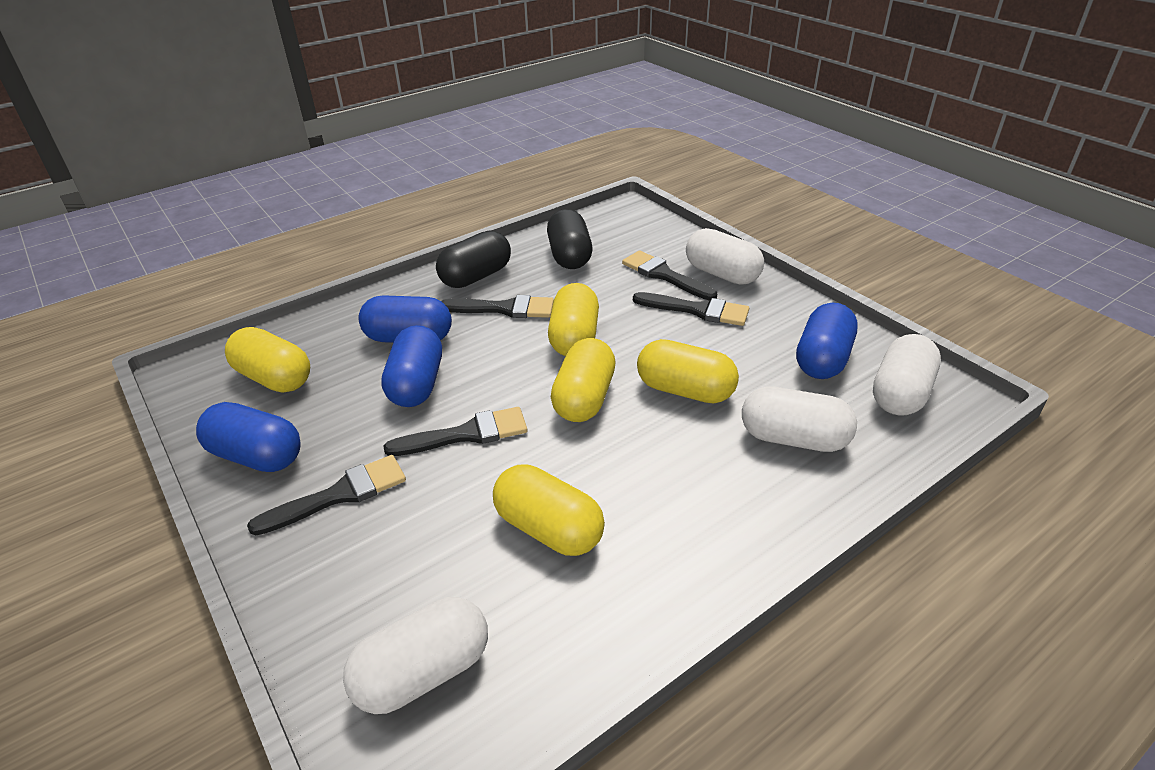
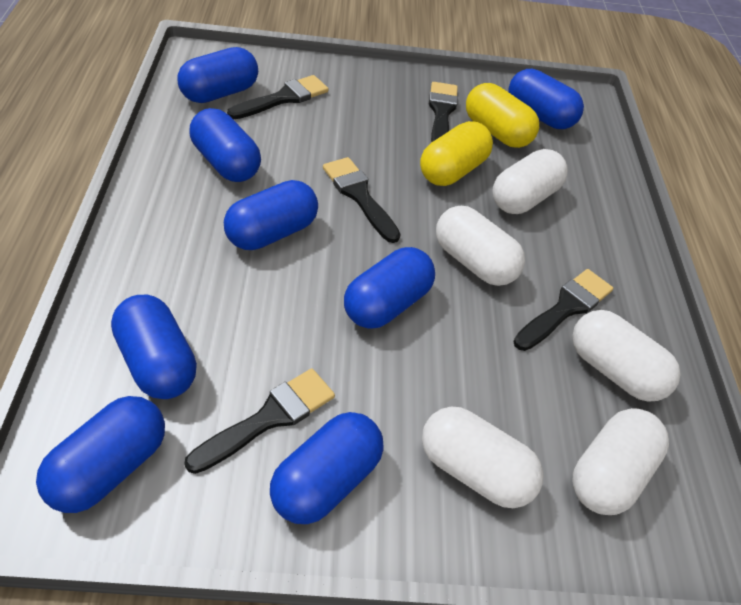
black capsule: [436,230,511,288] [547,209,592,269] = 2 -> none = 0
blue capsule: [196,402,301,472] [358,295,452,343] [381,325,442,407] [796,303,858,379] = 4 -> [36,396,165,513] [111,295,197,399] [177,47,258,103] [190,108,261,182] [224,180,318,250] [270,412,383,524] [344,247,435,329] [508,69,584,129] = 8
white capsule: [343,597,488,714] [686,228,764,285] [742,387,857,452] [873,334,941,416] = 4 -> [422,407,544,508] [436,206,525,286] [492,149,568,214] [572,310,681,402] [572,408,669,515] = 5
yellow capsule: [225,327,310,393] [493,464,605,556] [548,283,599,356] [551,338,616,422] [637,339,739,403] = 5 -> [420,121,493,186] [466,83,539,148] = 2

